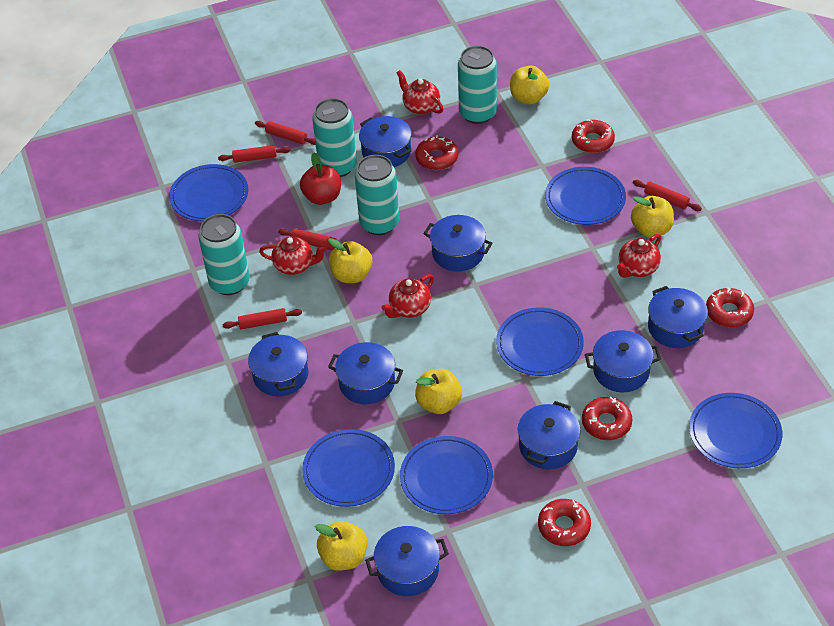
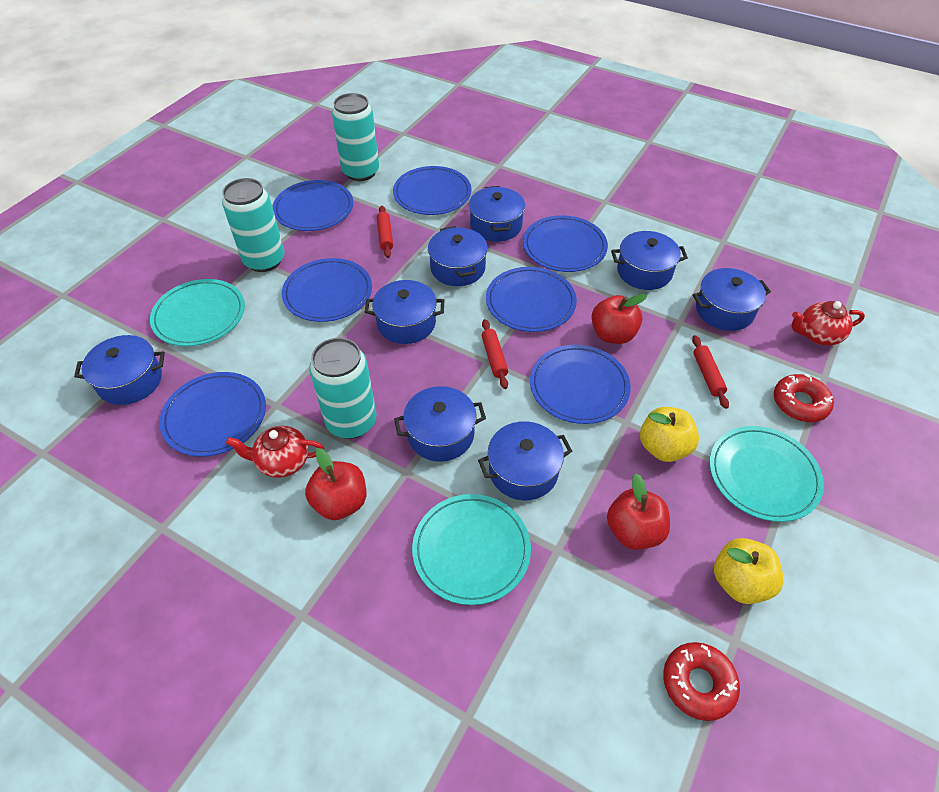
blue plate: [169,164,248,221] [302,429,395,507] [400,436,493,514] [496,307,584,376] [545,167,626,225] [689,393,782,468] = 6 -> [159,372,266,457] [273,180,353,231] [282,258,372,322] [393,166,472,215] [486,267,577,332] [523,215,608,272] [530,345,631,424] = 7
red apple: [300,152,341,205] = 1 -> [305,448,366,520] [592,294,647,344] [607,473,670,550] = 3
red donut: [415,135,458,170] [538,499,591,546] [572,119,615,153] [582,397,633,440] [706,287,754,327] = 5 -> [663,642,740,721] [774,374,834,422] = 2
red rolling pin: [218,145,291,163] [223,308,302,329] [255,121,316,145] [278,228,337,250] [633,180,702,211] = 5 -> [377,206,393,258] [482,319,508,389] [692,335,729,409] = 3
red teapot: [259,237,327,275] [382,274,434,318] [397,70,443,115] [617,234,661,278] = 4 -> [226,426,324,478] [792,301,865,345] = 2
turquoise can: [199,214,250,295] [312,98,357,177] [355,155,399,235] [458,46,497,124] = 4 -> [222,178,285,272] [309,338,376,439] [332,93,379,181] = 3
turquoise plate: none = 0 -> [150,279,245,346] [412,494,531,605] [709,426,824,522] = 3
yellow apple: [315,521,367,571] [328,238,372,283] [415,369,462,414] [510,66,549,104] [631,196,674,237] = 5 -> [640,407,699,462] [714,538,783,604] = 2

